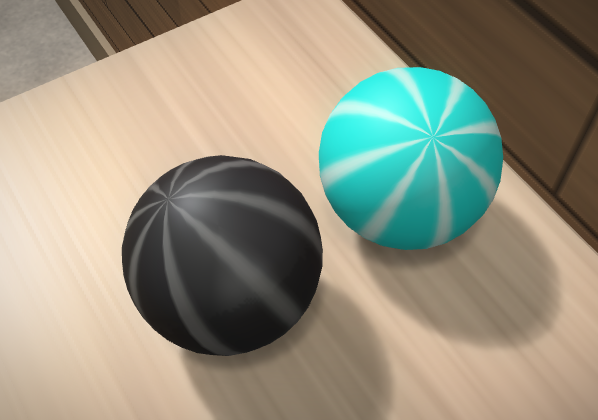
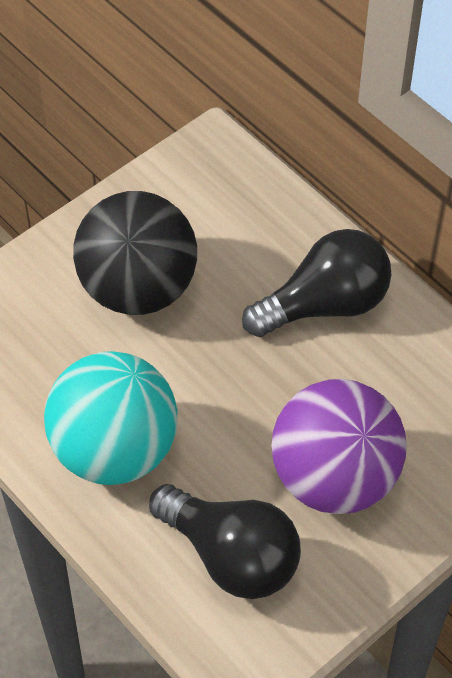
black light bulb: none = 0 -> [149,484,301,599] [242,229,391,337] = 2
purple ball: none = 0 -> [272,379,407,514] = 1

